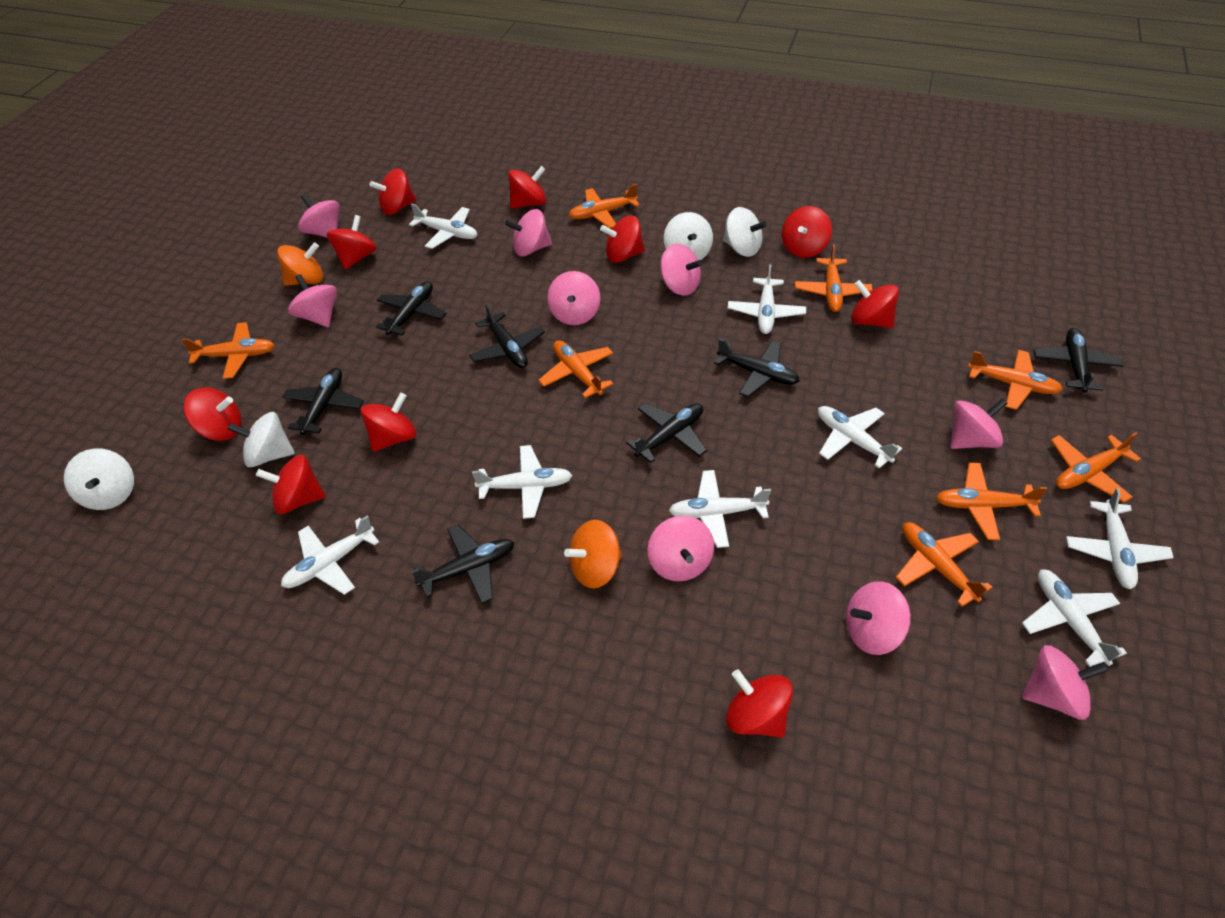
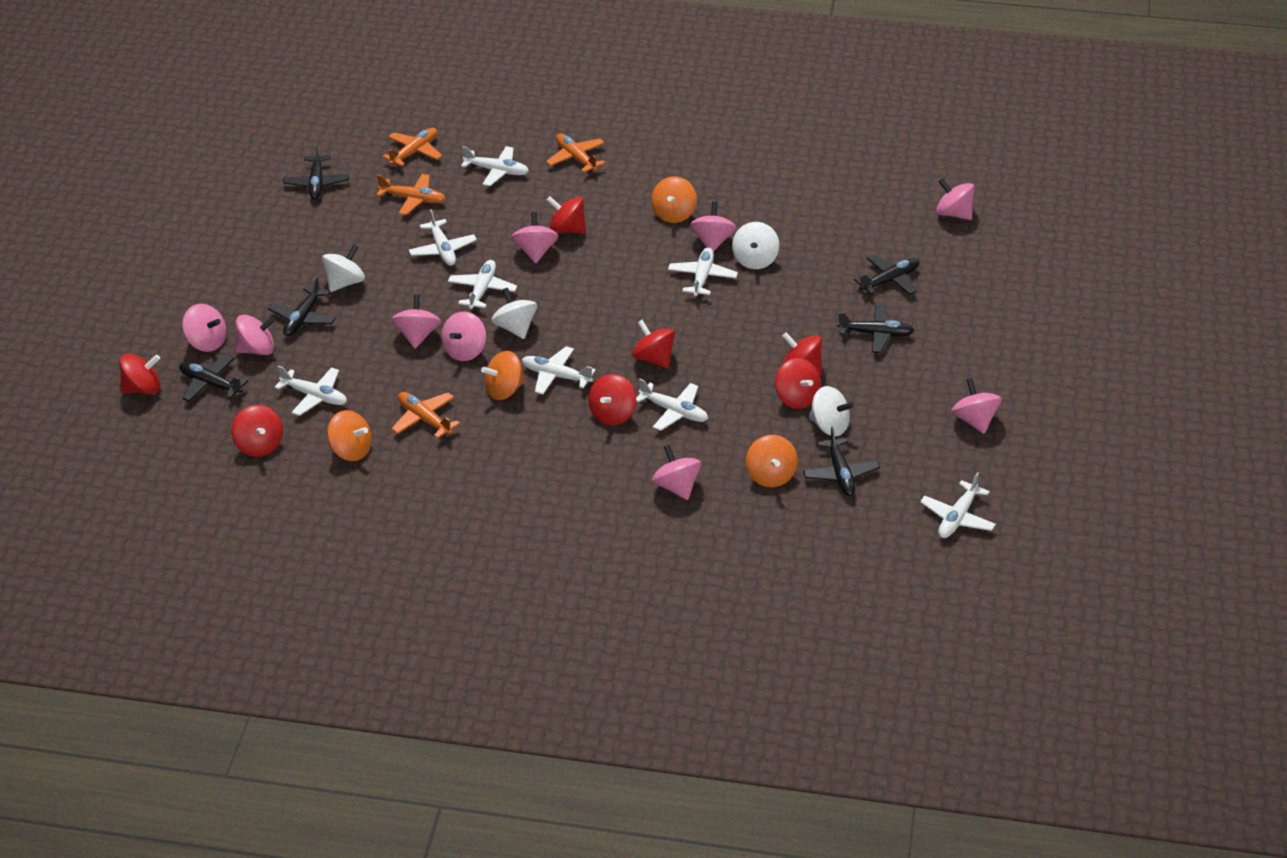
black plane: [282,368,364,435] [376,281,446,335] [411,525,514,604] [469,303,545,368] [626,403,707,463] [714,338,800,397] [1033,328,1123,393] = 7 -> [179,355,248,402] [268,276,336,336] [283,144,349,199] [803,426,880,496] [837,305,914,353] [854,255,919,295] = 6
orange plane: [182,322,275,379] [538,340,613,398] [568,184,640,228] [795,244,873,312] [896,522,992,607] [936,463,1047,540] [968,350,1063,410] [1051,432,1141,502] = 8 -> [376,174,446,215] [382,128,442,166] [391,392,460,438] [546,134,605,173] = 4
orange spinning top: [277,242,324,286] [564,520,622,588] = 2 -> [327,410,372,461] [481,351,525,400] [651,176,697,223] [746,435,798,487] = 4
red spinning top: [184,388,241,441] [256,455,326,514] [327,215,377,269] [360,392,416,452] [369,168,416,215] [508,166,546,208] [600,215,645,263] [726,669,793,738] [782,206,832,258] [851,280,899,328] = 10 -> [119,354,161,394] [231,405,283,457] [547,196,586,234] [588,374,636,425] [632,320,675,368] [775,358,821,409] [782,332,822,375] = 7

